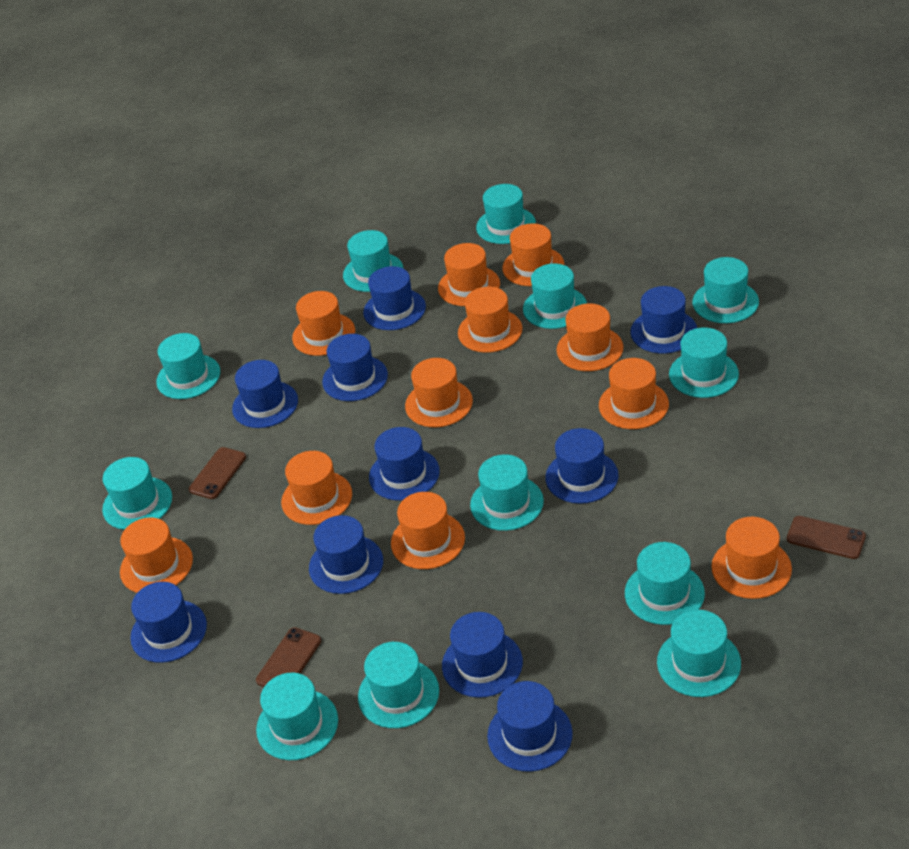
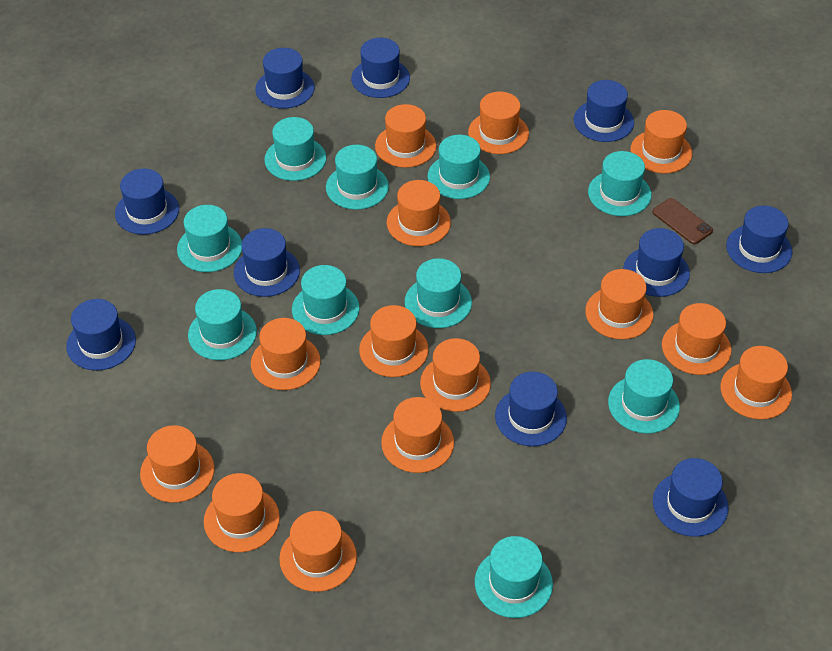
brown phone: [188,447,246,499] [256,627,321,687] [787,516,866,559] = 3 -> [652,198,713,244] = 1
orange hat: [120,517,193,593] [281,451,352,525] [292,291,355,356] [391,492,465,569] [405,358,473,427] [438,243,500,306] [458,287,522,353] [502,223,564,286] [556,303,623,371] [599,358,669,429] [711,517,792,599] = 11 -> [140,425,215,503] [204,473,280,552] [251,318,321,390] [279,511,357,592] [359,305,429,377] [375,104,436,168] [381,397,454,473] [387,180,451,246] [420,338,491,412] [468,91,529,154] [585,269,653,339] [630,110,692,173] [662,303,731,375] [720,346,792,419] = 14
turquoise hat: [102,457,172,530] [156,333,220,399] [256,673,338,760] [343,230,403,292] [358,642,439,728] [470,454,544,531] [476,184,536,244] [523,263,587,329] [625,542,705,625] [657,610,741,697] [669,327,739,398] [692,257,759,323] = 12 -> [177,205,242,272] [188,289,257,360] [264,117,326,181] [292,265,359,335] [326,145,389,210] [405,258,472,328] [428,135,490,199] [475,536,553,618] [588,151,651,216] [608,359,680,434] = 10

